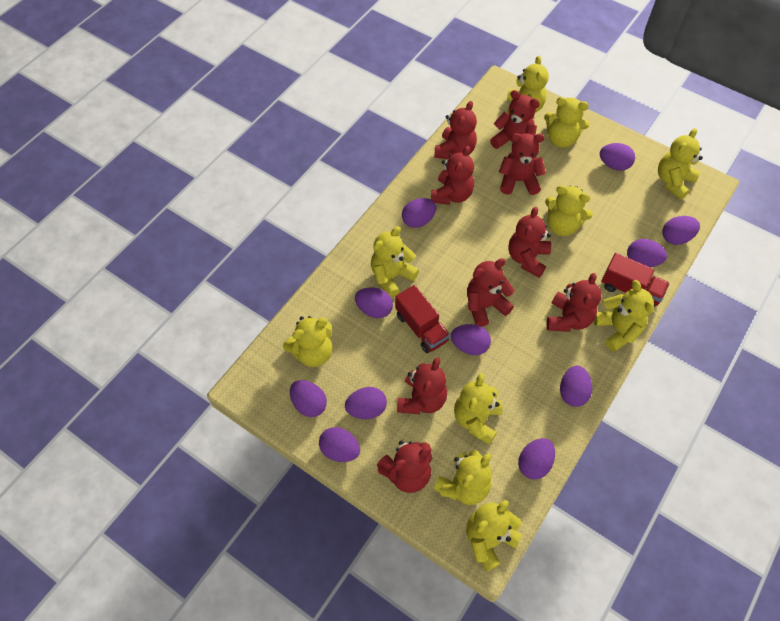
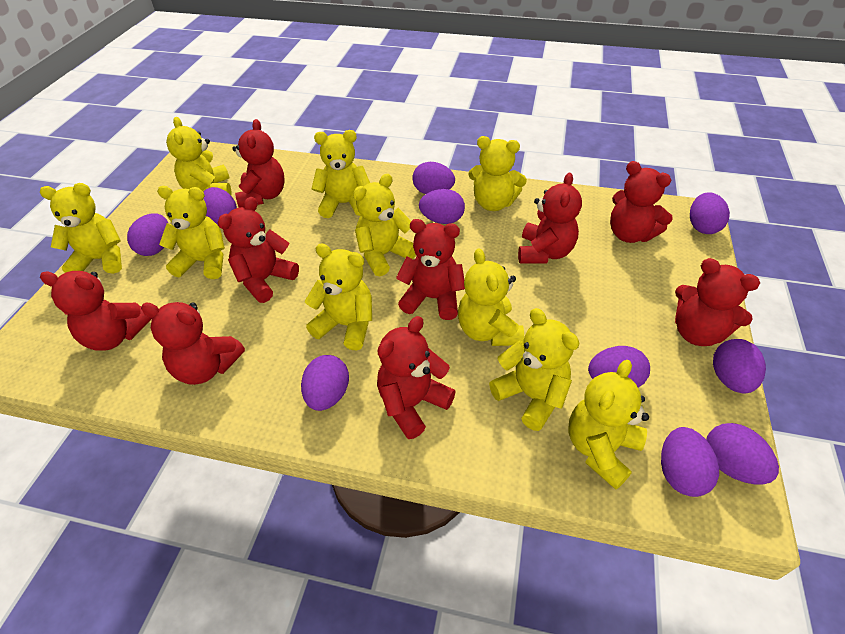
purple egg: [290,380,327,417] [319,427,360,462] [345,387,387,419] [355,288,393,318] [402,198,436,228] [451,324,491,355] [518,438,555,480] [560,366,592,407] [600,143,635,171] [627,239,667,267] [662,216,700,245] = 11 -> [127,213,168,256] [203,187,237,225] [301,355,349,411] [412,162,455,194] [419,189,465,224] [588,346,650,387] [661,427,719,497] [690,192,730,234] [706,423,779,485] [713,339,766,393] = 10
red truck: [395,285,450,353] [601,253,670,308] = 2 -> none = 0

